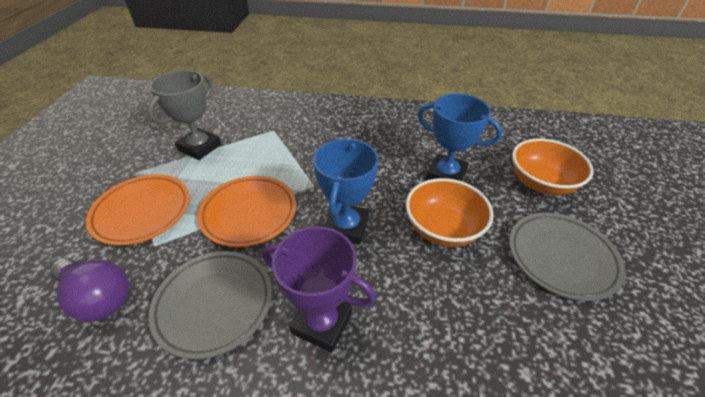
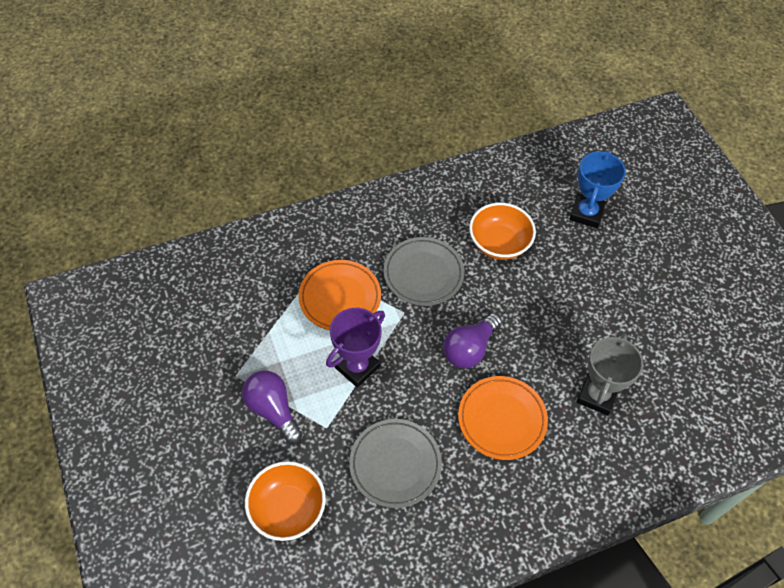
blue trophy: [313,139,379,245] [417,94,502,181] = 2 -> [569,150,626,228] = 1
purple light bulb: [50,258,130,322] = 1 -> [242,370,302,444] [443,313,502,368] = 2

